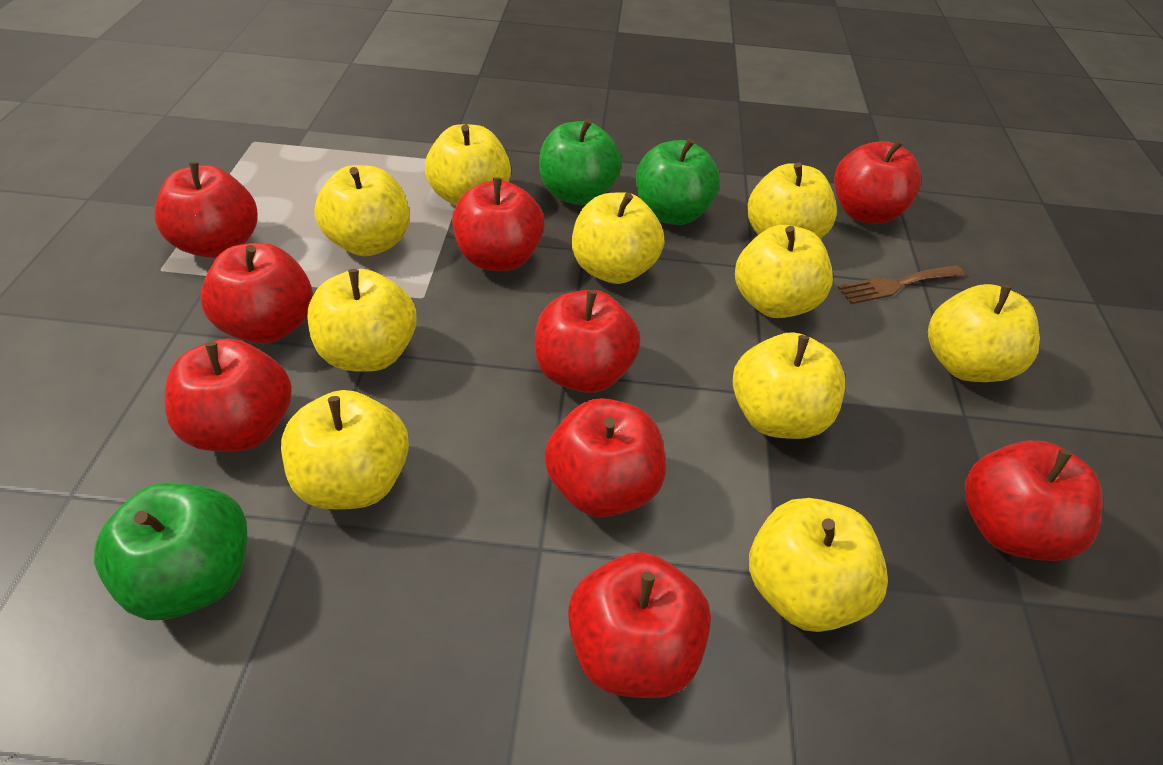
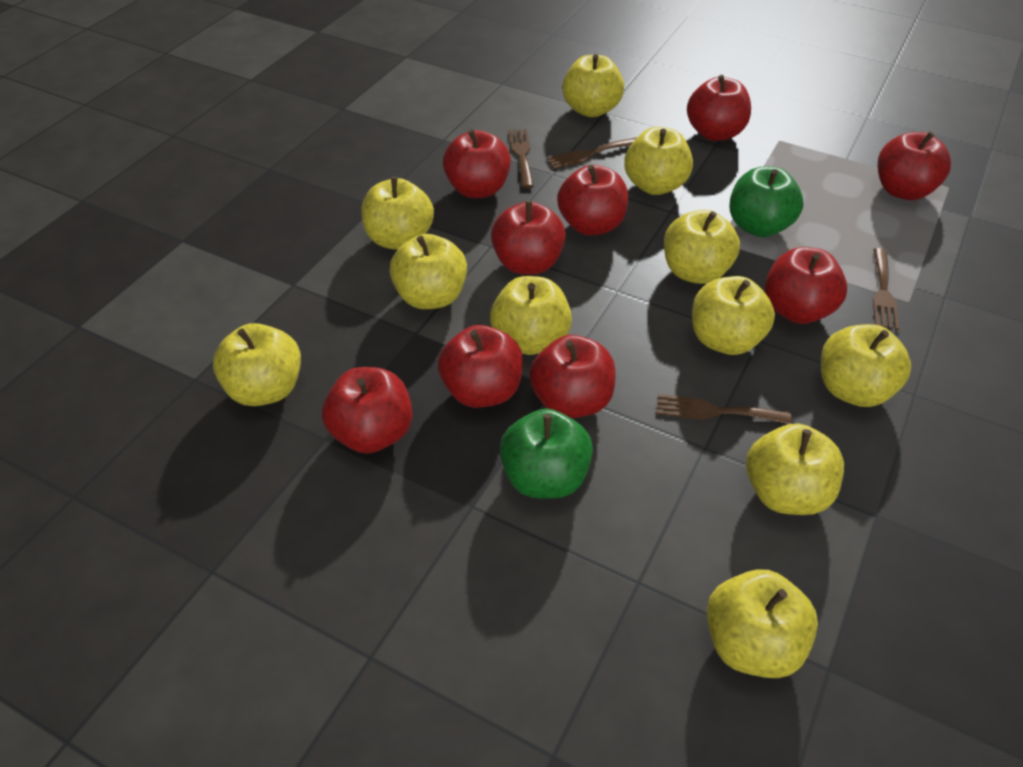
brown fork: [837,265,964,304] = 1 -> [509,129,534,188] [546,138,636,169] [657,394,791,424] [873,248,899,330] = 4
green apple: [94,482,247,620] [539,119,622,205] [636,138,720,225] = 3 -> [500,409,593,499] [729,167,803,237] = 2
yellow apple: [281,390,409,509] [307,269,417,372] [314,165,410,256] [425,124,511,206] [572,192,664,284] [733,332,845,439] [735,225,833,318] [748,162,837,239] [749,498,888,632] [928,284,1040,382] = 10 -> [213,323,301,406] [361,177,434,250] [390,234,467,309] [490,276,572,355] [562,54,624,117] [624,127,693,195] [664,210,740,284] [692,276,775,355] [707,569,818,678] [746,423,844,515] [821,324,911,407] = 11

